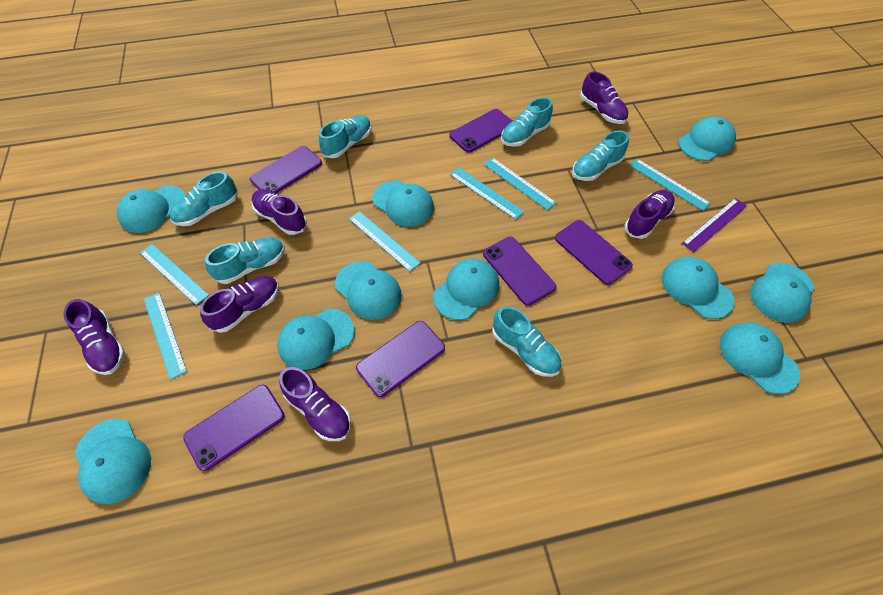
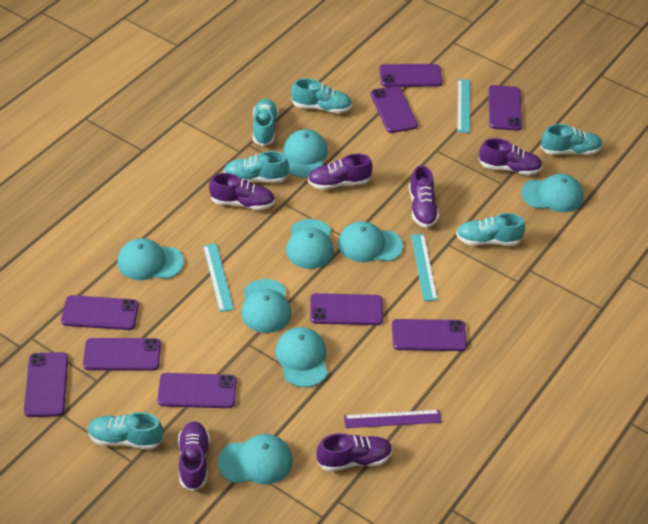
purple phone: [183,385,284,471] [250,146,322,193] [356,321,445,397] [449,109,512,153] [483,237,556,306] [555,220,633,285] = 6 -> [24,352,68,417] [61,295,139,330] [83,338,161,371] [158,373,236,408] [310,293,383,325] [370,86,418,133] [379,64,443,87] [392,319,467,351] [489,85,522,131] = 9
turquoise cap: [75,419,151,504] [117,185,186,233] [277,309,354,370] [335,261,402,320] [372,180,434,227] [433,258,499,320] [662,257,734,319] [678,117,736,161] [720,322,800,394] [750,263,815,323] = 10 -> [117,238,184,280] [218,434,293,484] [241,279,291,333] [275,327,328,387] [283,129,328,178] [286,219,334,269] [338,221,403,262] [521,174,583,212] = 8
turquoise ruler: [140,244,209,305] [144,293,187,380] [349,211,421,272] [450,167,525,220] [484,157,557,210] [629,159,711,211] = 6 -> [203,244,234,312] [411,234,438,301] [457,79,470,133] = 3

